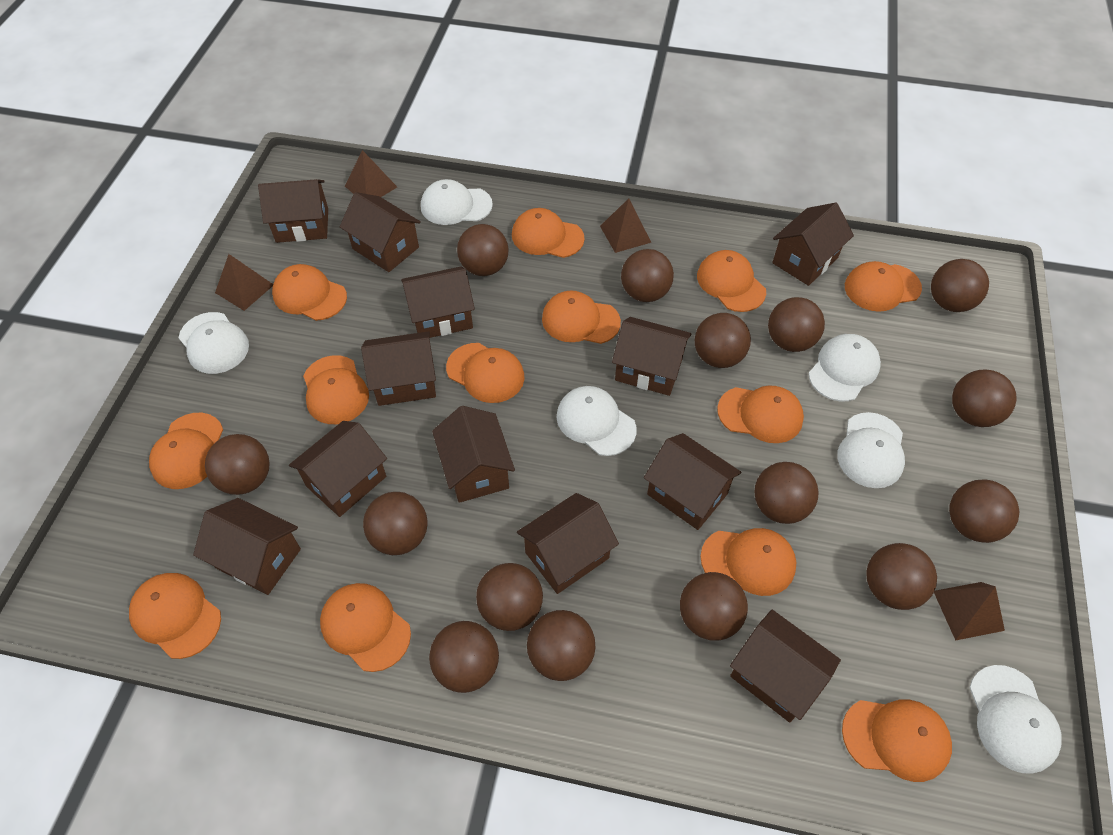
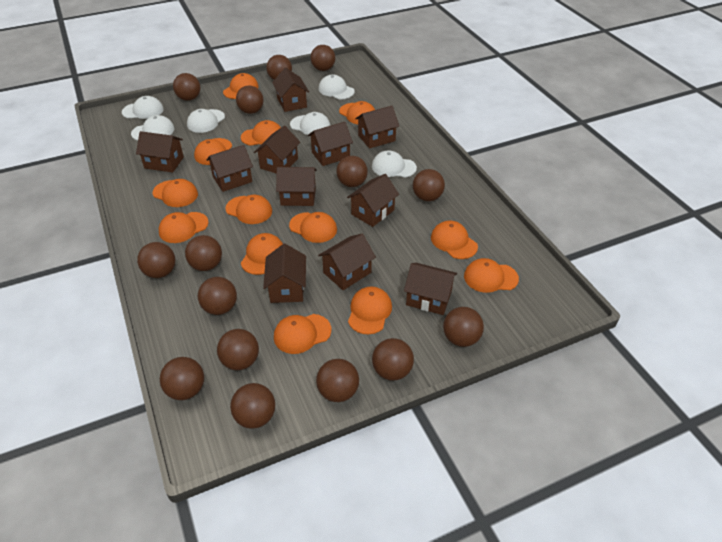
brown house: [193,498,301,595] [258,179,328,243] [289,421,387,517] [340,192,421,272] [361,331,436,406] [401,267,475,338] [432,406,515,503] [517,493,619,594] [612,317,692,396] [644,433,741,530] [730,610,841,722] [772,203,854,286] = 12 -> [136,131,184,172] [206,145,253,192] [254,125,300,174] [263,244,306,303] [272,68,309,112] [276,167,317,206] [308,122,353,166] [318,233,376,290] [347,174,399,227] [355,106,399,149] [404,263,457,315] = 11
brown pyramid: [215,254,273,311] [345,150,397,197] [600,198,652,253] [934,582,1005,641] = 4 -> none = 0

